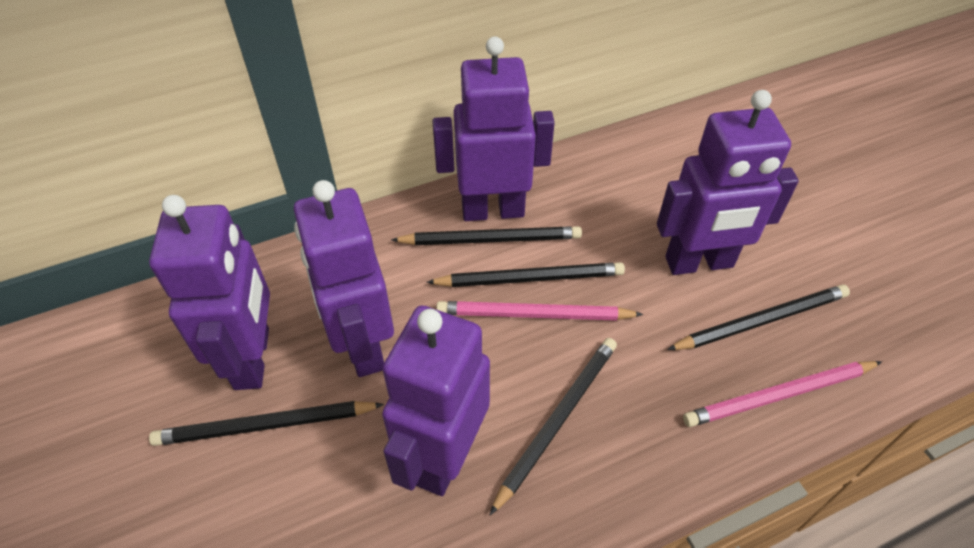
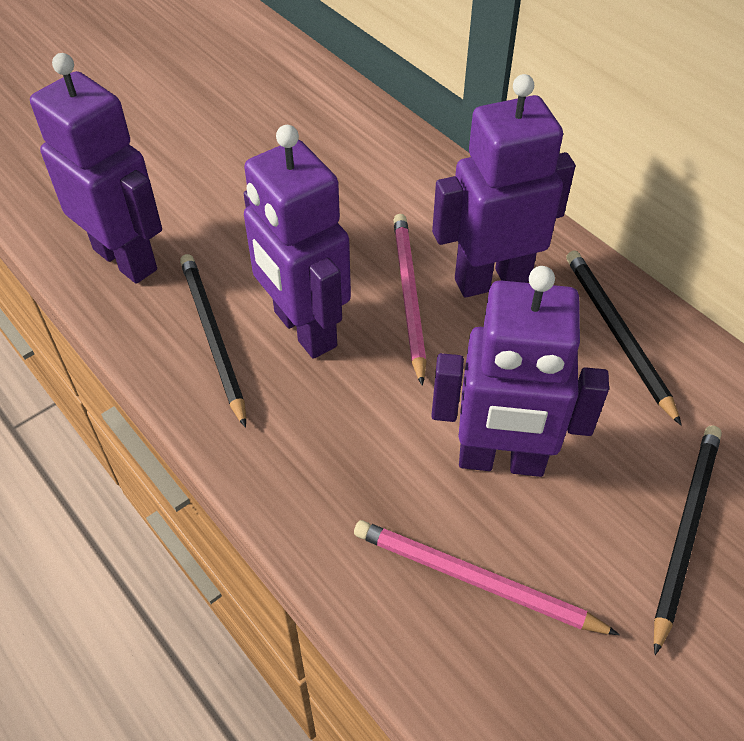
black pencil: [149,401,384,446] [391,226,582,245] [426,262,625,287] [490,338,617,515] [667,285,850,350] = 5 -> [180,254,246,428] [566,251,682,426] [654,425,722,655] = 3
purple robot: [149,195,270,390] [294,180,394,377] [382,306,490,496] [432,37,555,221] [657,90,799,275] = 5 -> [30,53,162,284] [244,125,351,359] [431,266,609,477] [432,74,575,298] = 4

